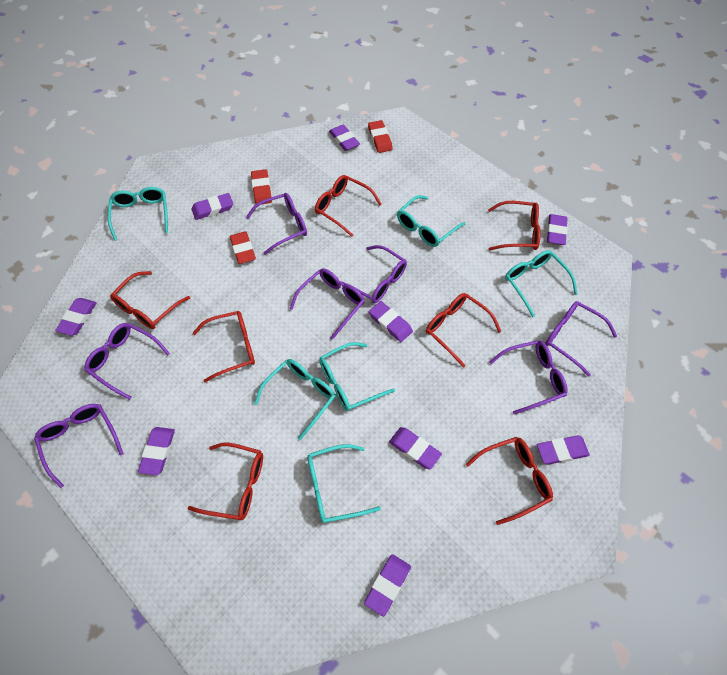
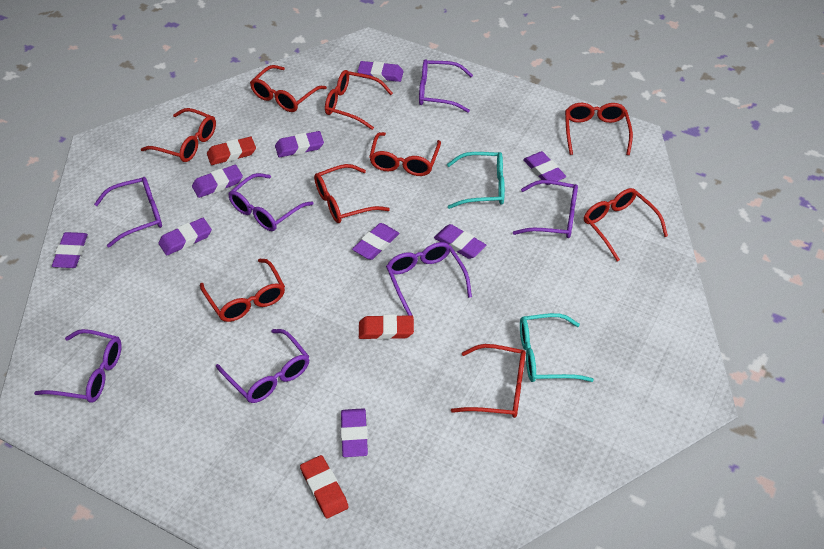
red glasses: [110,271,190,329] [188,443,263,520] [193,311,255,382] [315,175,381,237] [426,293,501,368] [466,437,553,525] [488,201,541,251] = 7 -> [141,108,216,162] [200,259,285,322] [250,65,327,112] [314,164,390,223] [325,70,393,130] [369,132,441,176] [451,344,526,418] [565,103,633,155] [584,188,668,261] = 9
turquoise glasses: [108,187,168,241] [254,359,336,440] [307,444,381,523] [319,342,395,411] [397,195,466,247] [505,250,578,317] = 6 -> [447,152,505,209] [520,313,594,382] = 2

